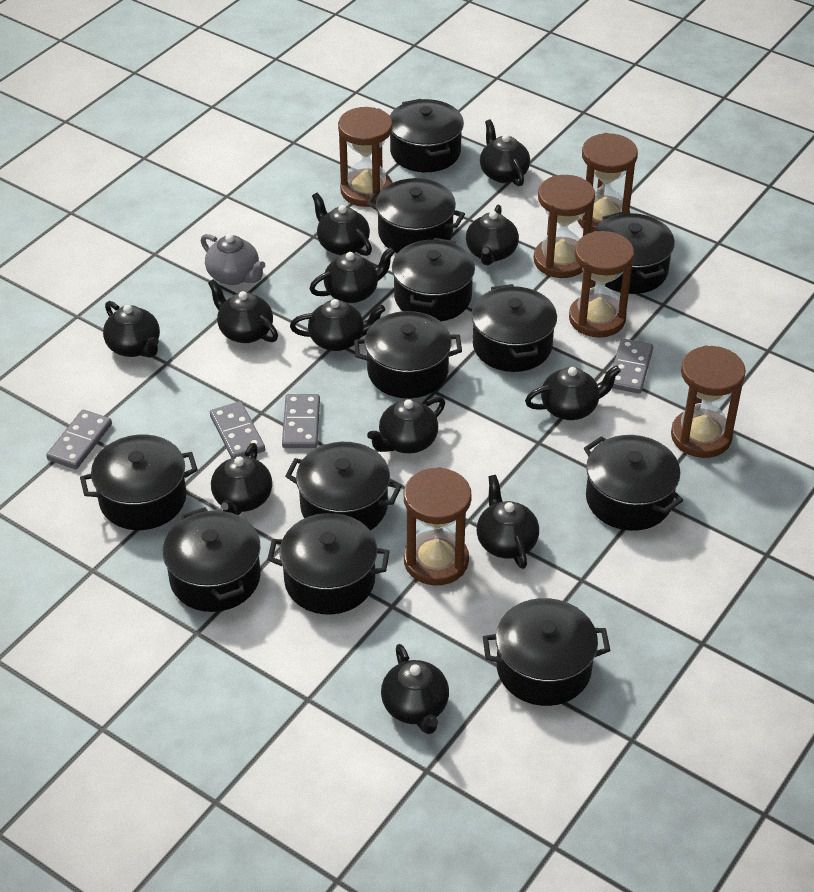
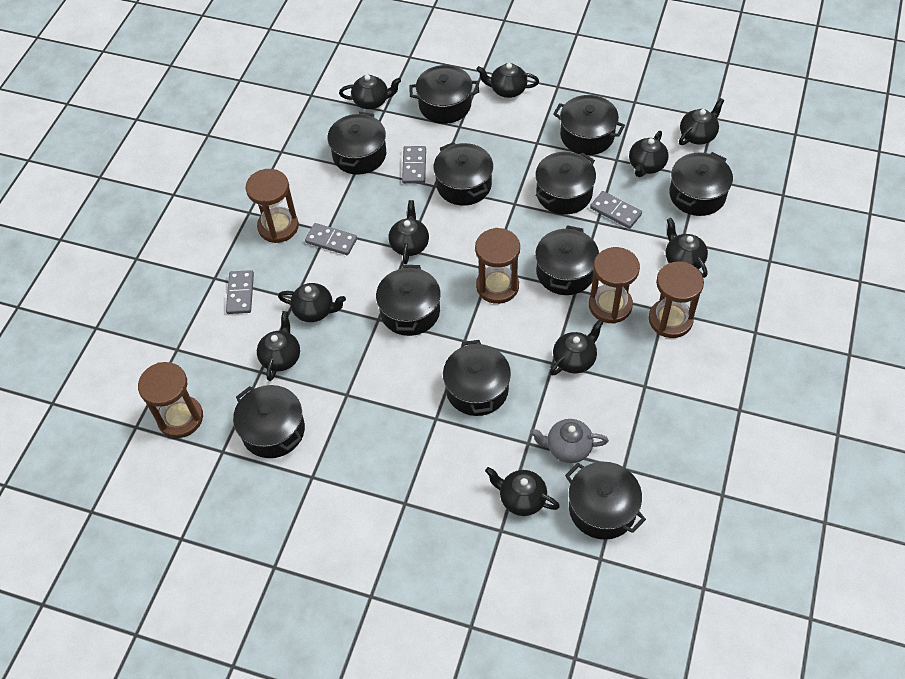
black pot: [80,435,198,530] [163,507,261,612] [267,513,390,614] [285,442,402,531] [354,311,462,398] [367,178,465,253] [390,99,464,172] [392,238,475,321] [471,284,557,372] [483,598,610,706] [584,435,683,531] [595,212,675,294] = 12 -> [233,385,305,458] [328,112,386,175] [376,265,441,336] [409,65,479,124] [433,142,493,206] [443,340,511,416] [535,152,596,215] [535,225,599,295] [553,95,625,155] [565,462,646,540] [669,152,733,216] = 11
black teapot: [103,301,160,358] [208,279,278,343] [211,443,272,515] [290,299,385,351] [309,247,395,303] [312,193,372,256] [367,396,445,453] [381,644,449,734] [466,205,519,265] [477,475,539,569] [480,119,530,186] [525,365,621,420] = 12 -> [257,311,300,381] [278,283,346,322] [339,75,401,109] [389,200,429,264] [476,63,539,98] [485,467,560,516] [550,320,603,375] [629,131,669,177] [666,218,708,278] [679,98,725,145] = 10
brown hourglass: [338,107,393,207] [404,467,472,585] [534,175,595,278] [569,231,634,338] [578,133,638,232] [671,345,746,458] = 6 -> [138,362,203,438] [246,169,299,243] [475,228,520,304] [589,247,640,324] [649,261,704,338] = 5

